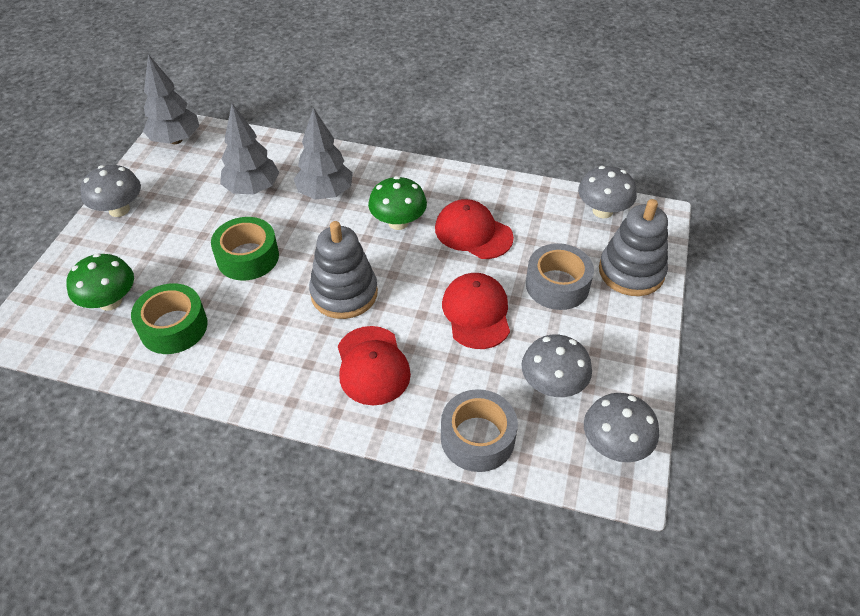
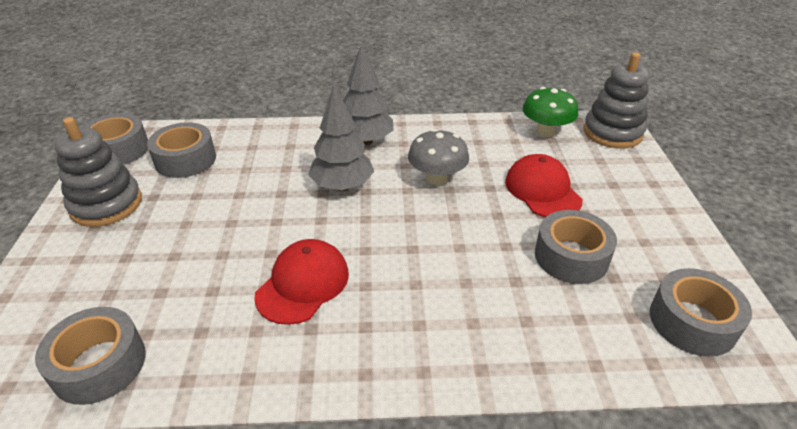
green mushroom: [66,253,134,311] [368,176,427,230] = 2 -> [522,87,578,137] = 1
green tape: [131,283,208,354] [211,217,279,281] = 2 -> none = 0
grey mushroom: [80,165,141,217] [521,335,592,397] [578,166,637,218] [584,393,659,462] = 4 -> [408,129,469,185] = 1
grey tape: [441,389,518,472] [526,243,594,310] = 2 -> [35,307,146,405] [83,113,148,165] [147,122,216,178] [535,210,617,284] [650,268,752,357] = 5
grey tree: [143,54,199,144] [220,103,280,194] [294,107,353,199] = 3 -> [308,84,374,191] [343,44,393,145] = 2
red cap: [338,326,411,405] [435,199,514,259] [442,273,510,349] = 3 -> [254,239,349,325] [505,154,583,217] = 2

